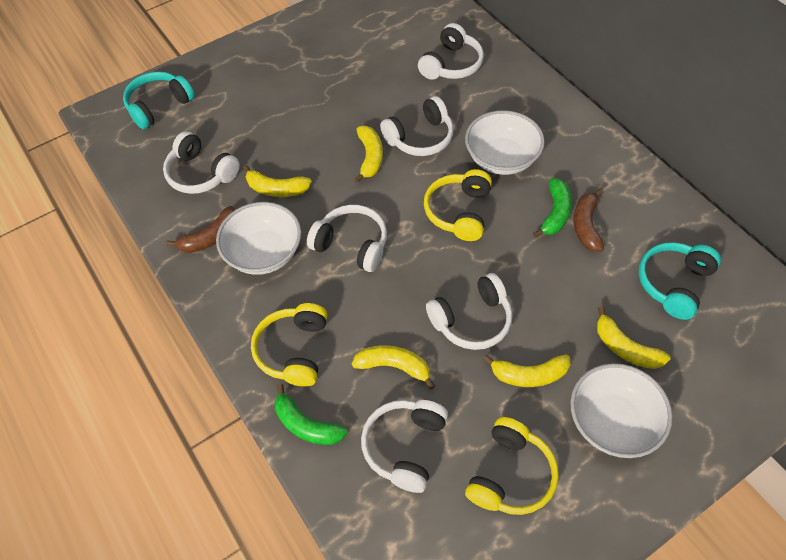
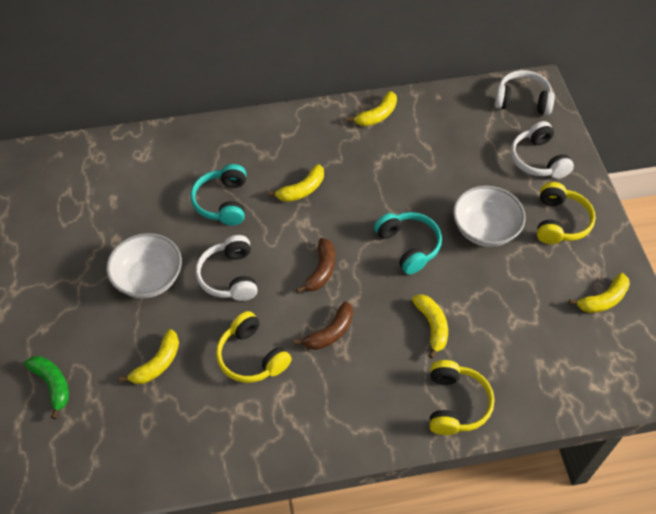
green banana: [275,384,347,445] [533,178,572,237] = 2 -> [24,356,69,419] = 1
white bowl: [216,202,301,275] [465,110,545,175] [570,363,673,458] = 3 -> [106,233,182,298] [453,186,525,247] = 2
white headphones: [163,131,240,194] [307,205,387,272] [361,400,448,493] [380,96,454,156] [418,23,484,80] [426,273,513,350] = 6 -> [196,235,258,301] [495,70,555,115] [511,121,574,179] = 3

